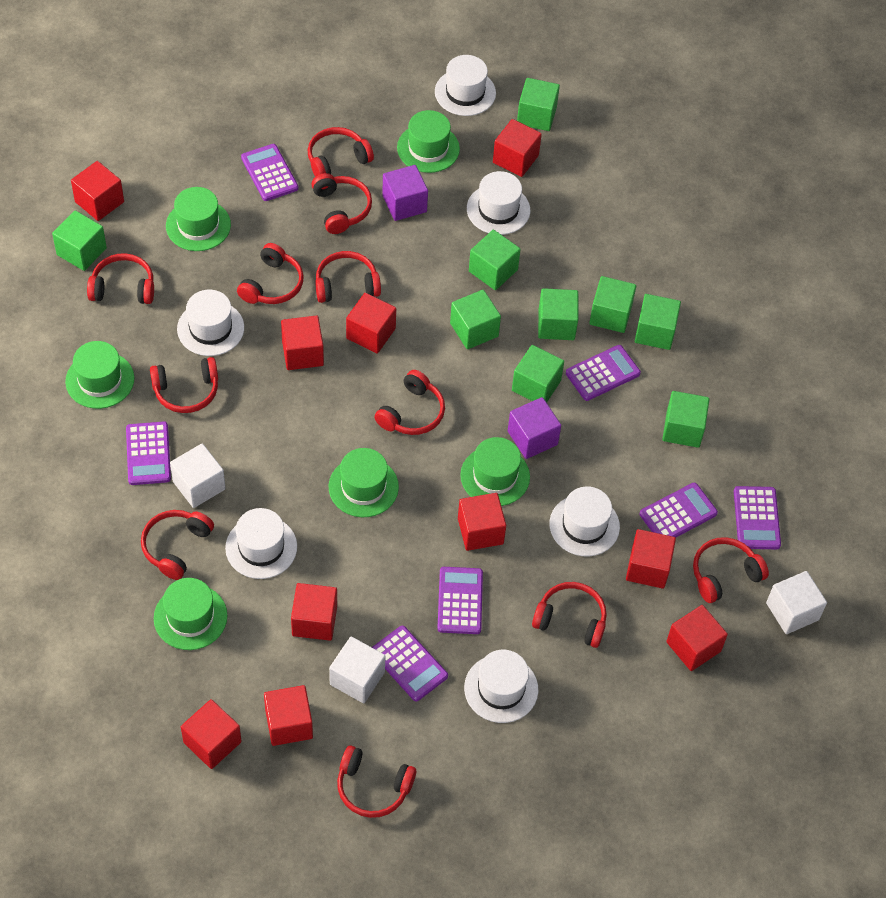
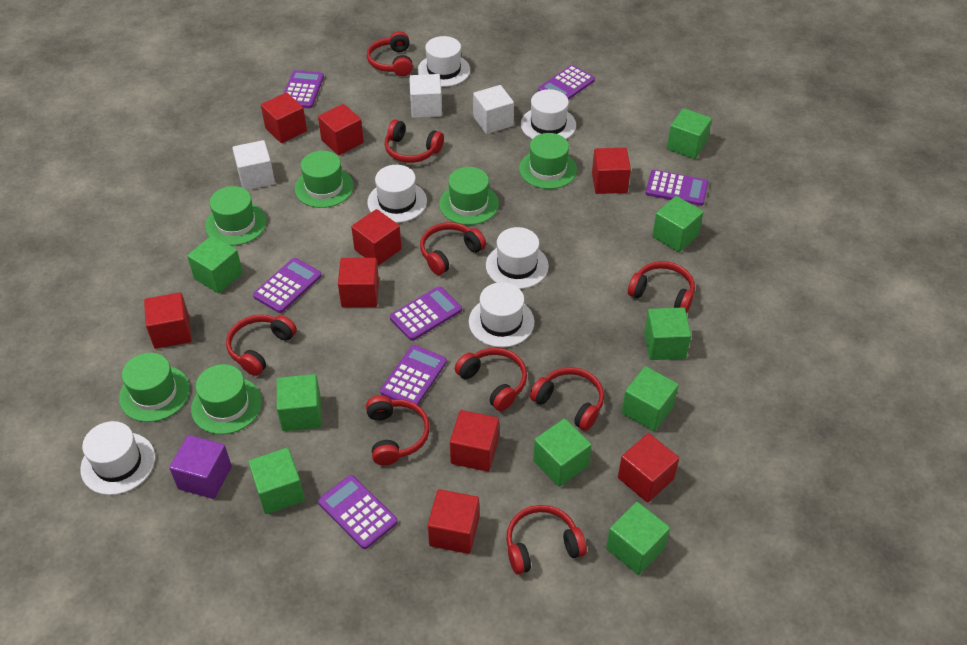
purple cube: [382,165,428,221] [508,397,561,459] = 2 -> [169,435,232,499] = 1
red cube: [71,161,124,221] [181,699,242,769] [264,685,313,746] [281,315,324,370] [291,583,337,641] [346,293,396,354] [458,493,506,551] [493,119,542,177] [626,529,676,589] [666,605,728,671] = 10 -> [144,292,192,349] [261,92,307,143] [318,104,364,155] [338,258,379,307] [351,209,402,266] [428,489,479,554] [450,410,499,472] [592,148,631,194] [618,433,679,503] = 9
red headphones: [87,253,154,304] [141,510,214,580] [150,357,218,413] [237,243,304,304] [308,127,374,177] [311,173,372,234] [315,251,381,303] [337,745,416,818] [374,370,445,435] [532,582,607,648] [693,537,769,603] = 11 -> [226,314,297,376] [366,395,430,465] [367,31,413,76] [385,119,444,163] [420,222,486,275] [455,348,527,411] [506,505,587,575] [530,367,604,431] [628,261,695,314] = 9

